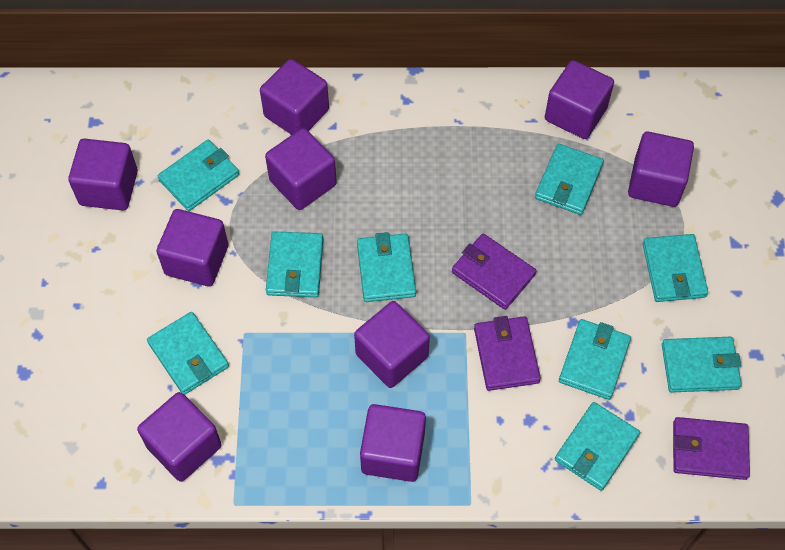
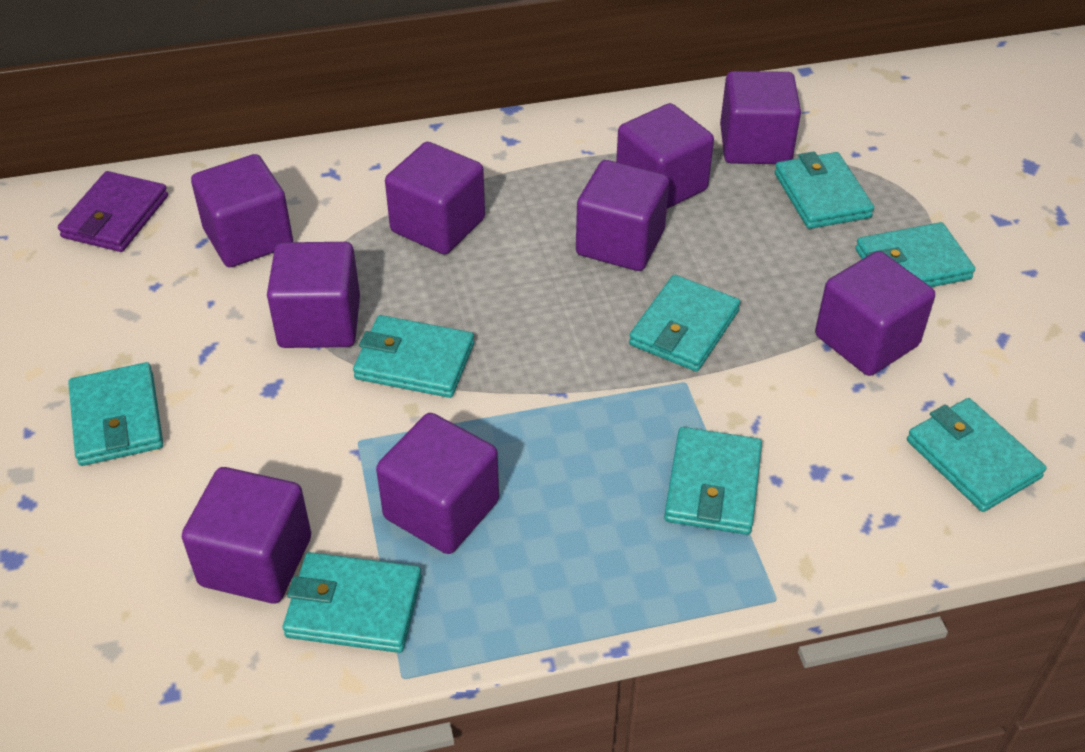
purple wallet: [452,233,536,310] [474,316,541,391] [673,417,750,480] = 3 -> [58,171,168,252] = 1
turquoise wallet: [147,312,229,395] [158,139,239,211] [266,231,323,297] [357,232,416,302] [535,144,604,215] [555,402,640,491] [559,319,631,400] [643,234,708,302] [662,337,742,393] = 9 -> [68,362,163,466] [283,552,422,653] [353,315,474,398] [629,275,740,372] [664,427,762,535] [775,151,874,229] [855,222,975,287] [907,398,1046,512] = 8

